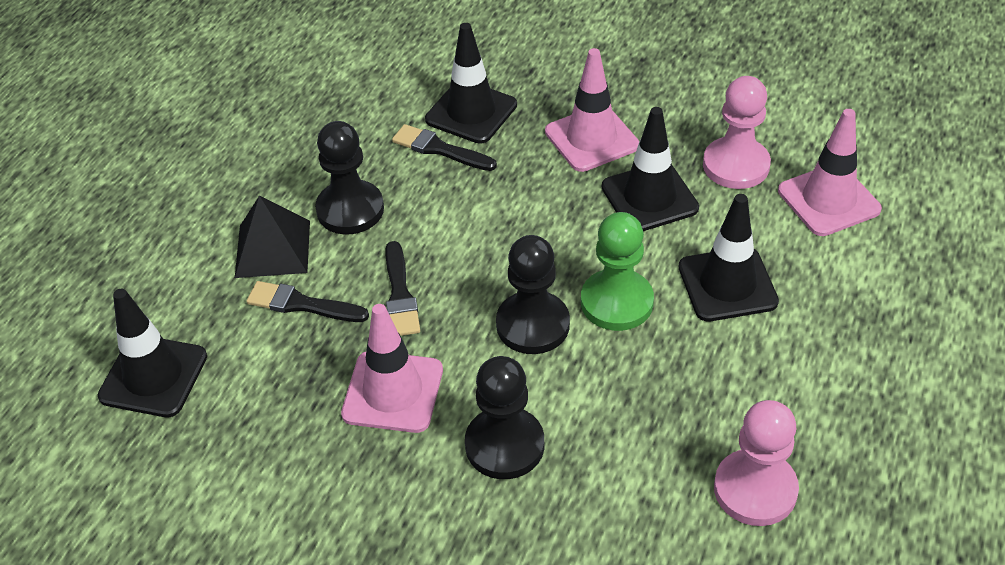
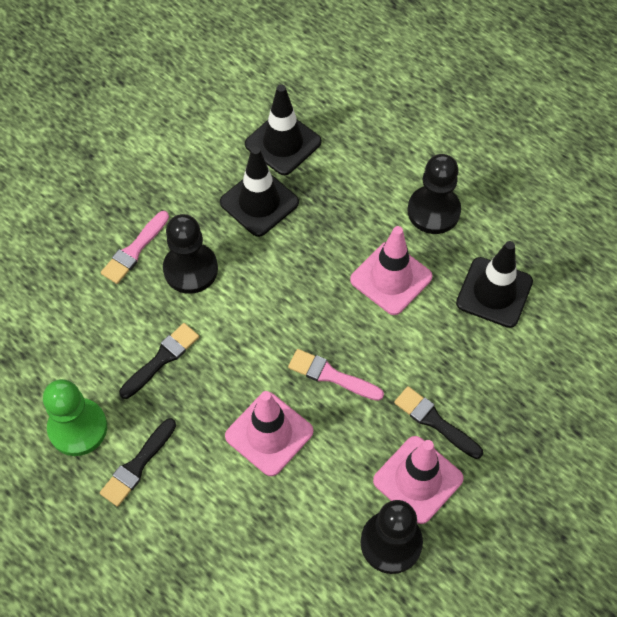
black pyramid: [235,196,310,278] = 1 -> none = 0
black traffic cone: [98,289,207,417] [425,23,517,144] [602,107,699,231] [679,194,779,321] = 4 -> [220,146,299,237] [245,84,322,175] [456,241,533,328] = 3
pink brush: none = 0 -> [101,211,169,284] [288,349,384,401] = 2
pink pawn: [703,76,771,189] [714,400,799,526] = 2 -> none = 0

